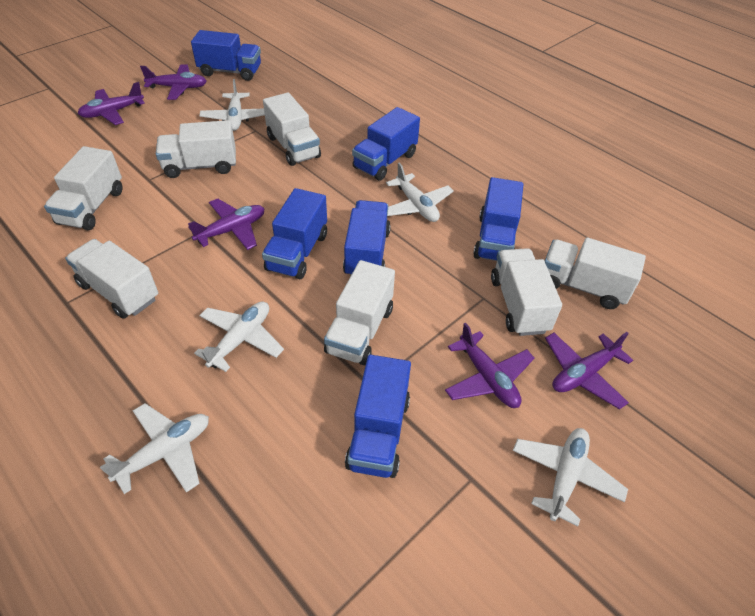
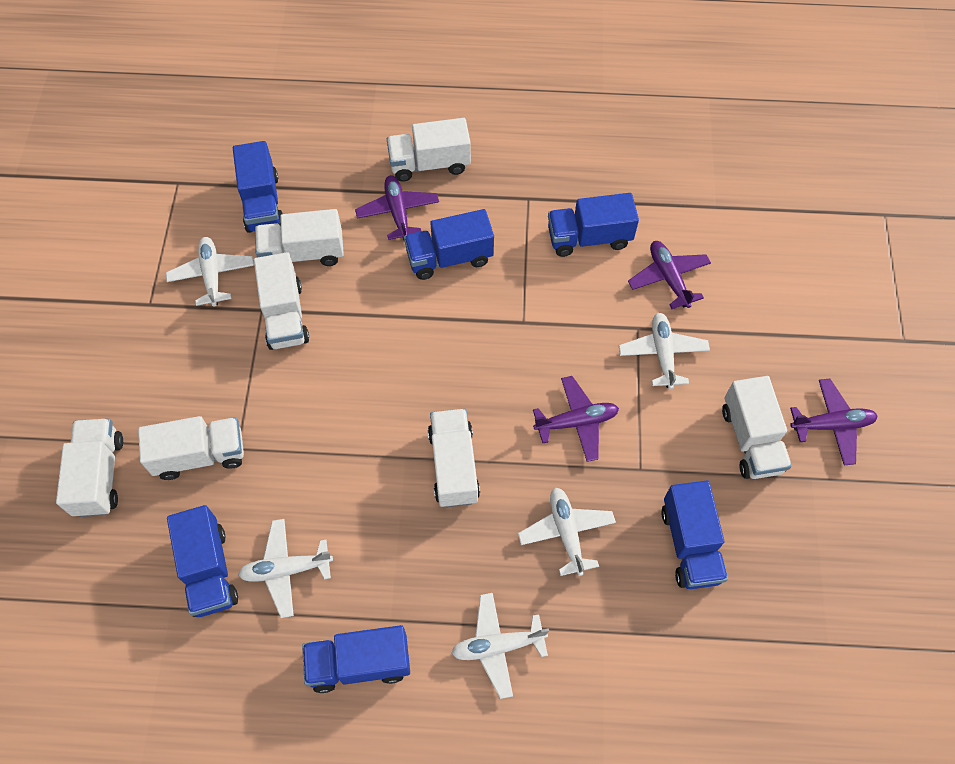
purple plane: [78,82,145,125] [140,65,206,100] [188,198,265,250] [445,323,534,408] [545,332,633,410] = 5 -> [355,175,439,240] [533,376,619,462] [628,241,711,309] [790,378,878,466] = 4

